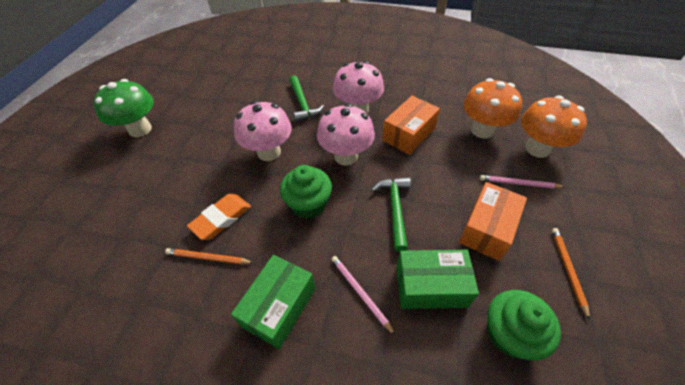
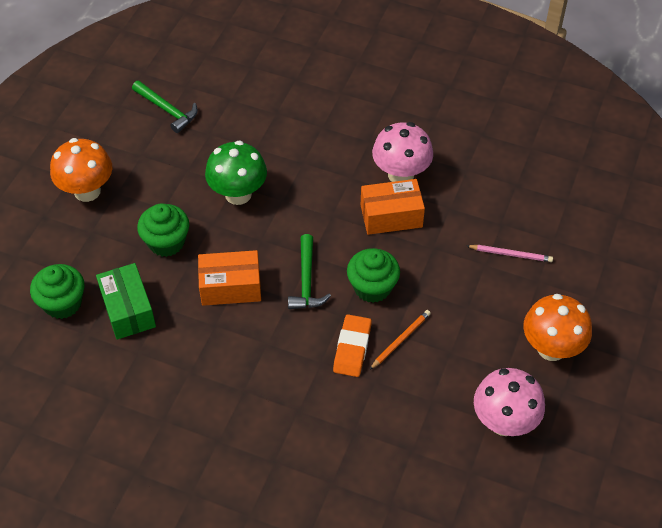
green box: [231,255,315,349] [396,250,479,309] = 2 -> [96,263,156,340] = 1
green cupcake: [280,165,332,219] [487,290,561,360] = 2 -> [30,264,84,319] [137,203,189,257] [347,248,400,303] = 3
orange pencil: [165,248,254,265] [552,228,590,320] = 2 -> [369,310,431,370] = 1
pink mushroom: [234,101,292,161] [317,103,375,166] [333,61,384,114] = 3 -> [372,122,433,182] [474,368,545,436] = 2
pink pencil: [331,256,396,336] [480,175,564,189] = 2 -> [467,245,553,262] = 1

